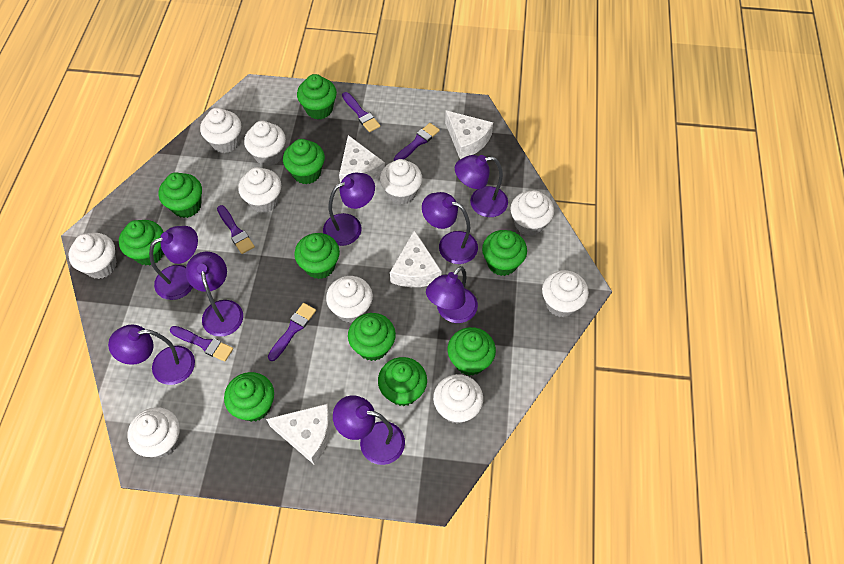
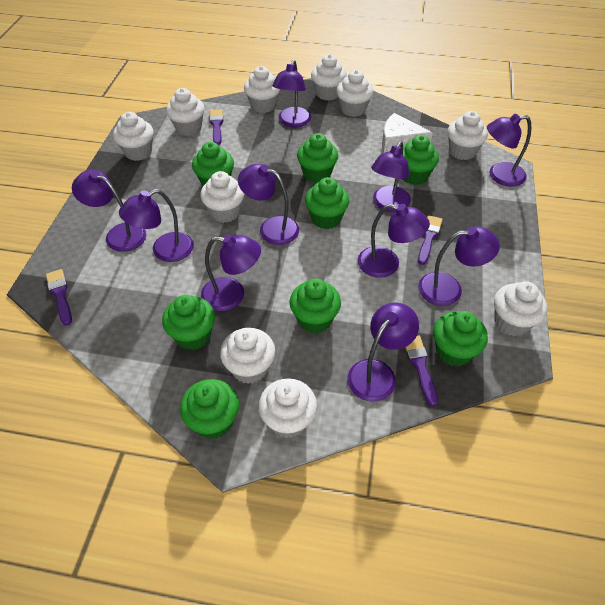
green cupcake: [119,220,164,265] [158,172,202,218] [224,372,274,422] [283,139,325,184] [294,233,340,279] [297,74,337,120] [348,313,396,361] [378,357,427,406] [448,327,496,376] [482,230,527,276] = 10 -> [162,295,215,350] [180,379,239,439] [192,142,234,186] [290,278,341,333] [297,133,338,183] [305,177,349,229] [402,135,439,185] [433,311,488,367] = 8
purple brush: [170,326,233,362] [217,205,255,254] [268,303,316,361] [342,92,380,132] [394,123,440,161] = 5 -> [46,269,72,326] [210,109,223,145] [405,335,438,406] [418,215,443,265] = 4
purple lamp: [108,325,195,385] [149,226,198,300] [186,251,243,337] [323,173,375,246] [333,395,405,465] [422,192,478,264] [426,266,478,323] [455,155,508,217] = 8 -> [72,170,146,252] [119,189,194,262] [201,234,261,311] [238,164,299,245] [272,60,311,127] [347,303,419,402] [358,204,430,278] [371,141,411,212] [418,227,500,306] [487,114,531,187] = 10
white cheese: [266,404,331,465] [339,135,385,183] [390,230,442,287] [445,110,493,159] = 4 -> [382,113,433,153] = 1

